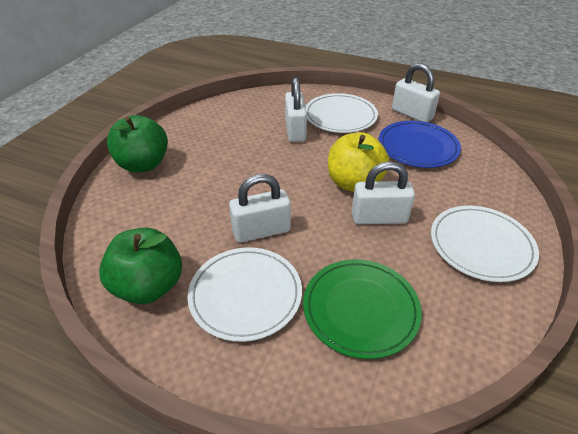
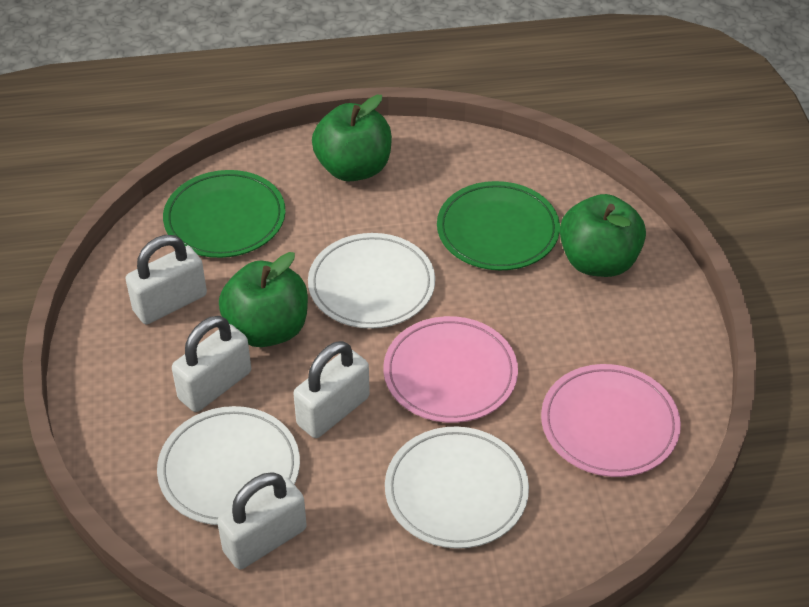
blue plate: [379,121,461,168] = 1 -> none = 0
green apple: [99,228,182,304] [107,115,168,173] = 2 -> [219,252,308,347] [312,95,392,181] [560,194,646,277] = 3
green plate: [303,259,422,359] = 1 -> [163,170,285,258] [437,181,560,270] = 2
pink plate: none = 0 -> [383,316,518,423] [541,364,681,477] = 2
yellow apple: [328,132,389,192] = 1 -> none = 0

